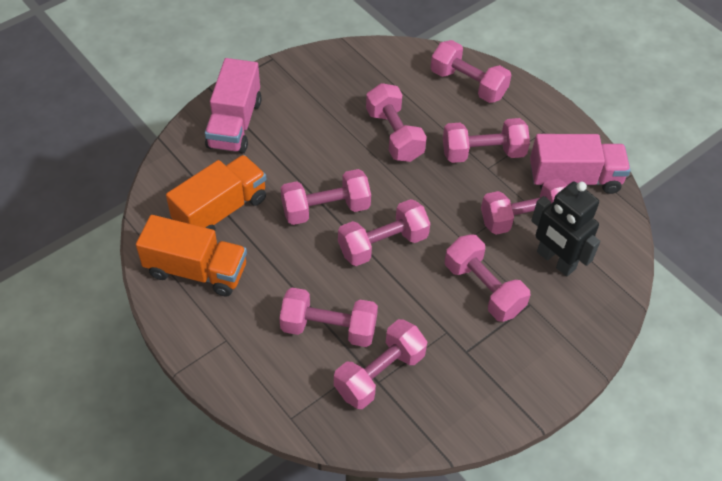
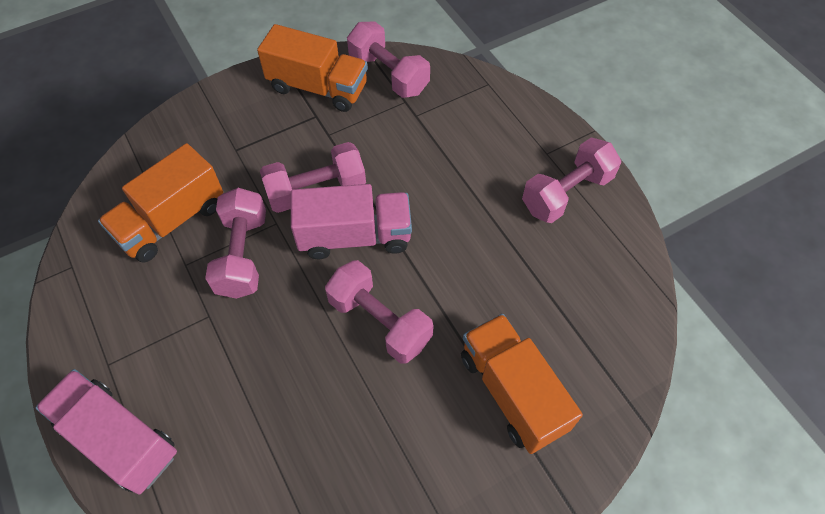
black robot: [531,182,600,277] = 1 -> none = 0
orange truck: [136,215,247,297] [166,155,266,230] = 2 -> [98,143,223,262] [257,24,368,112] [461,314,583,454] = 3
pink dumbbell: [279,288,378,347] [281,169,371,225] [334,319,427,409] [338,199,431,266] [366,83,427,162] [431,40,511,103] [443,118,530,163] [445,234,530,322] [481,179,568,235] = 9 -> [205,188,266,299] [260,142,366,213] [325,260,434,364] [347,21,430,98] [522,138,621,223] = 5

